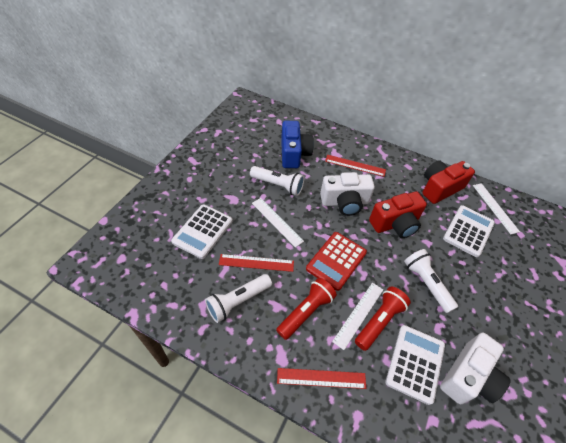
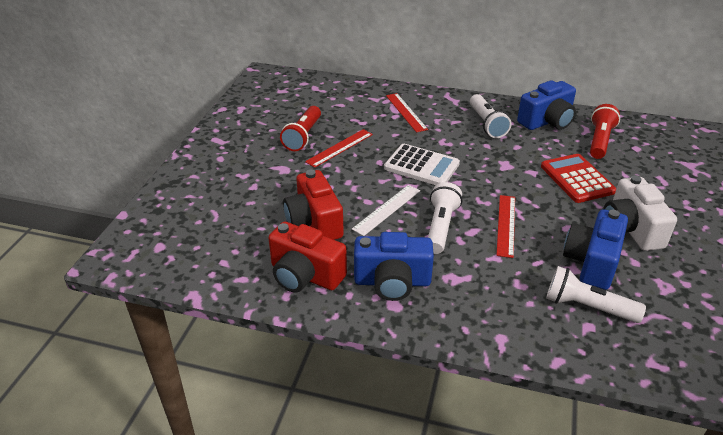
blue camera: [281,121,314,168] = 1 -> [354,232,434,301] [517,80,576,130] [563,209,628,290] = 3
white calculator: [171,204,233,259] [386,325,445,405] [443,205,495,257] = 3 -> [384,144,460,185] = 1
white camera: [320,172,375,216] [440,332,511,404] = 2 -> [603,176,677,251] = 1
white ruler: [252,198,304,248] [332,283,383,350] [473,183,520,234] = 3 -> [352,185,420,236] = 1

